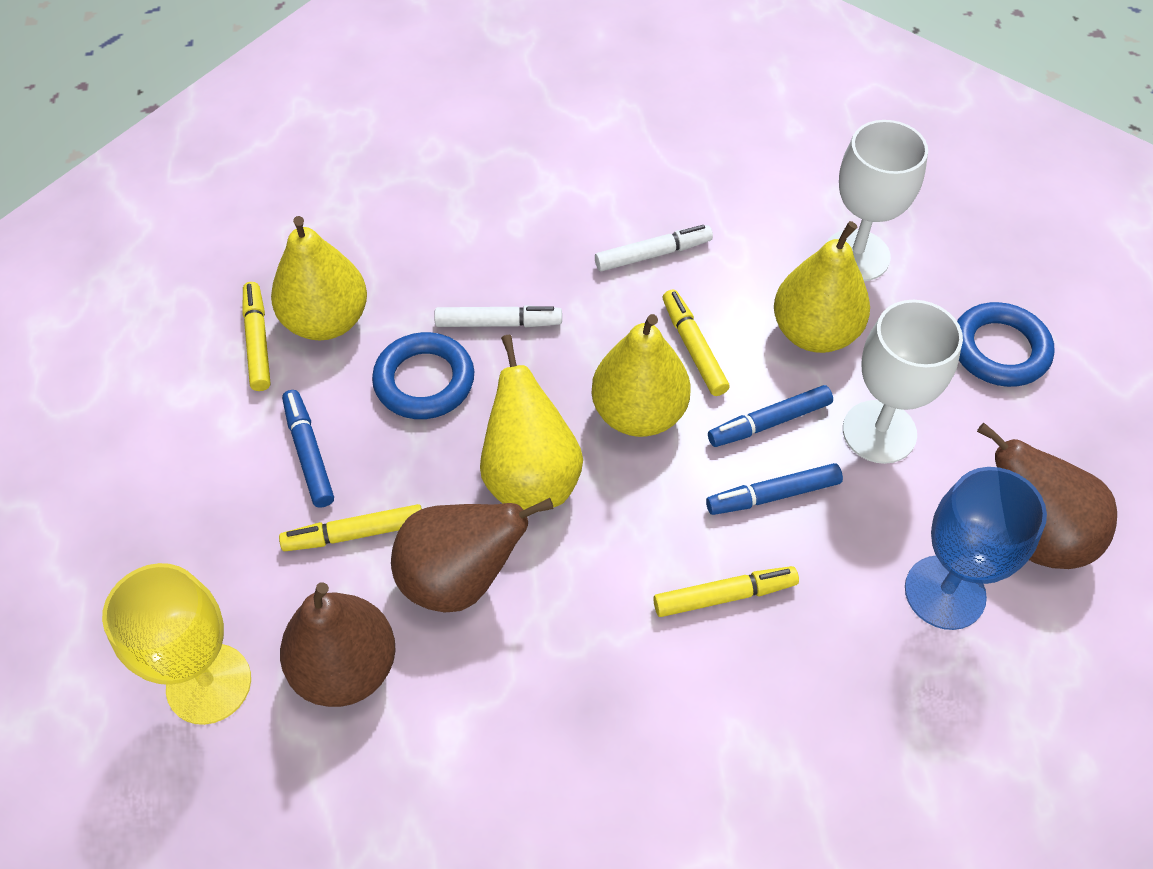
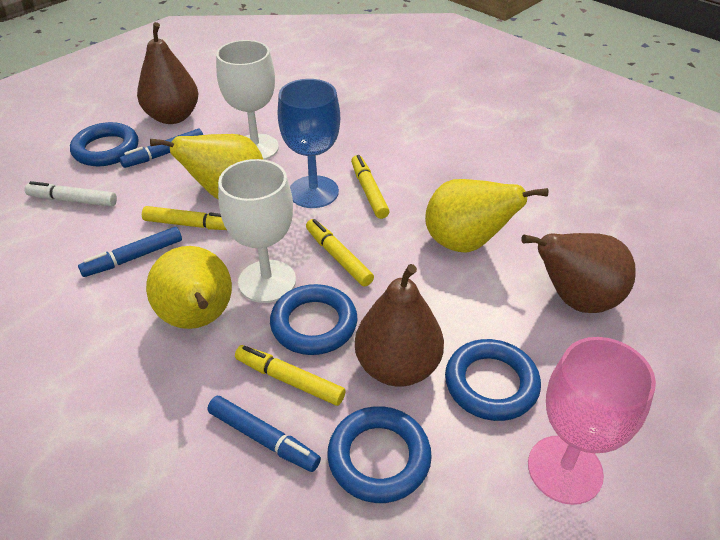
blue ring: [372,332,474,419] [957,302,1055,387] = 2 -> [70,122,138,166] [270,284,358,355] [327,406,432,503] [445,339,541,421] = 4
pink goblet: none = 0 -> [528,337,656,505] = 1
white marker: [434,305,562,327] [595,225,713,272] = 2 -> [25,181,117,207] = 1
yellow goblet: [102,563,251,725] = 1 -> none = 0
yellow pear: [271,216,367,340] [480,335,583,510] [591,314,691,437] [774,221,870,353] = 4 -> [146,246,232,329] [150,134,264,199] [425,179,548,253] = 3

